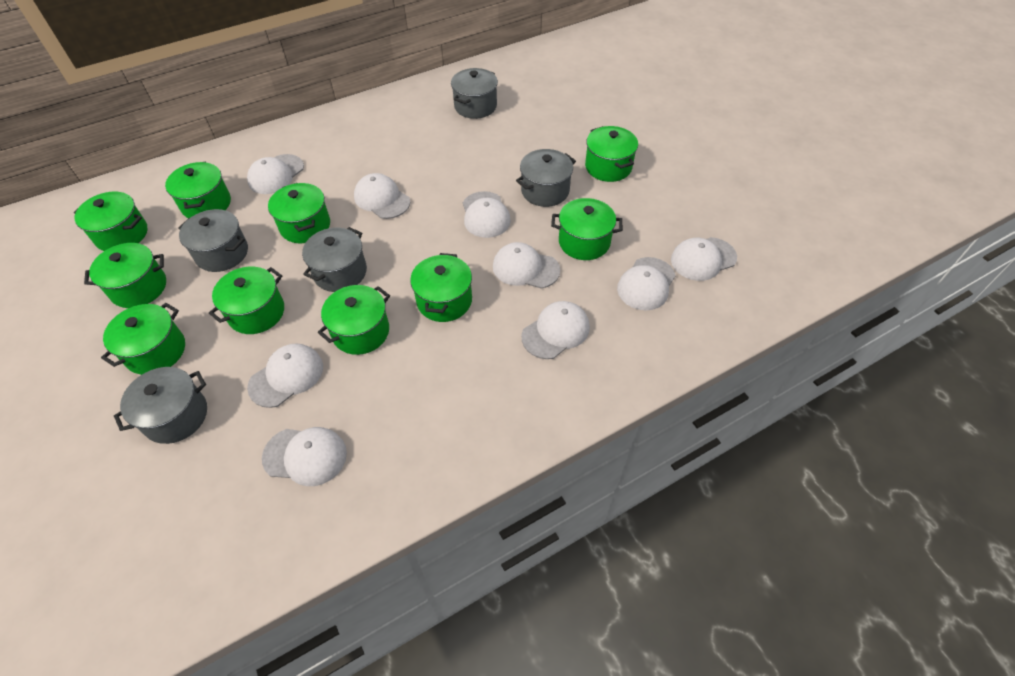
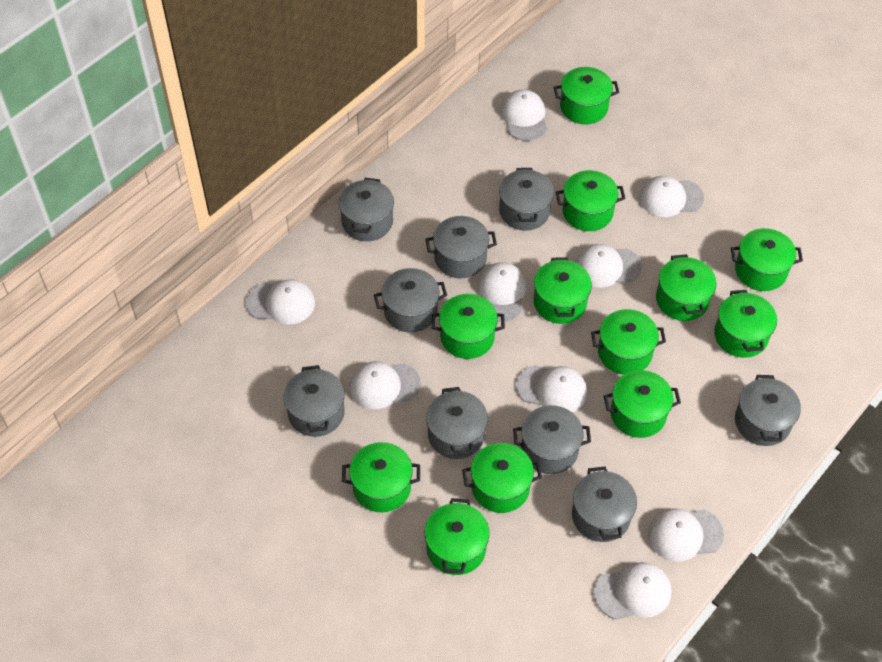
green pot: [74,192,148,251] [84,243,166,308] [101,303,185,375] [165,162,231,218] [209,266,284,334] [268,183,330,244] [318,285,390,355] [410,253,472,322] [551,198,623,260] [585,126,638,182] = 10 -> [342,442,420,512] [425,498,489,575] [432,294,505,359] [462,443,542,513] [534,257,592,324] [554,67,620,124] [556,170,625,231] [591,309,666,375] [604,370,681,438] [656,254,716,321] [714,290,777,358] [731,228,803,291] = 12
grey pot: [114,367,207,444] [178,209,248,272] [302,227,367,292] [451,68,498,119] [516,149,576,207] = 5 -> [284,365,345,437] [339,178,394,241] [374,268,447,333] [426,216,497,278] [426,387,488,459] [499,168,554,231] [513,405,591,474] [572,466,637,542] [735,375,801,446] = 9

